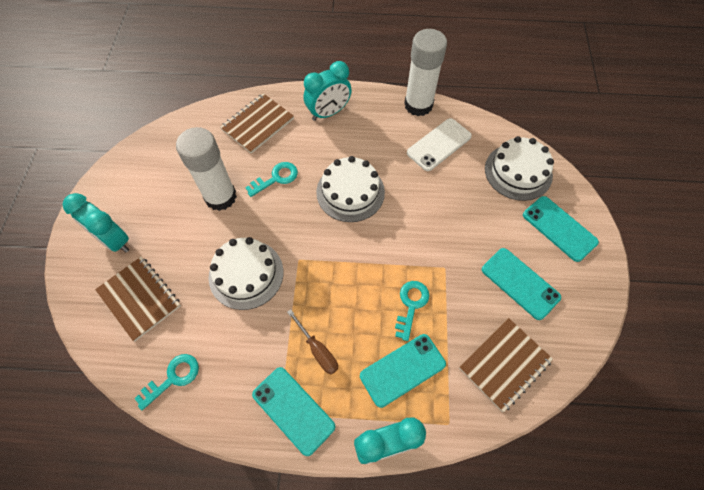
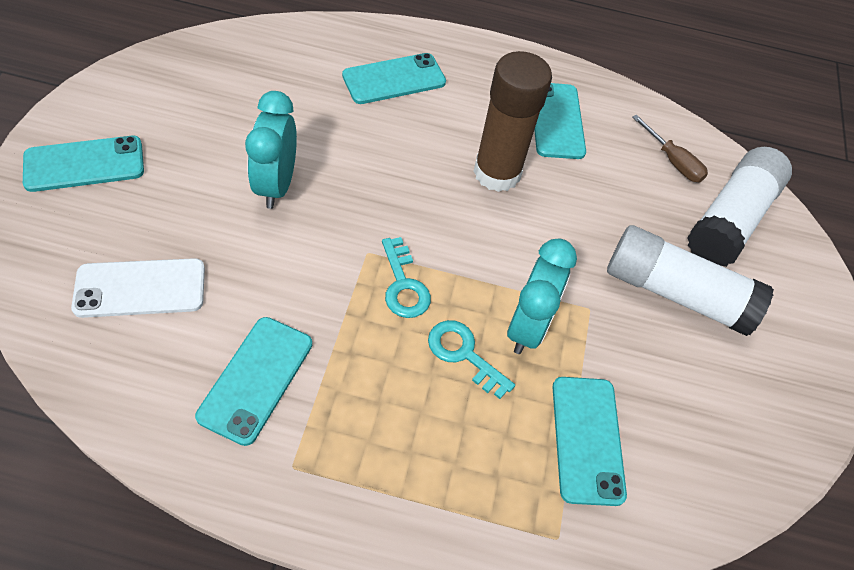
brown glue stick: none = 0 -> [473,51,552,192] = 1
brown notebook: [95,256,181,341] [220,93,294,154] [459,318,553,412] = 3 -> none = 0
turquoise clock: [62,193,129,252] [304,61,352,121] [354,418,426,465] = 3 -> [245,91,297,209] [507,238,577,354] = 2
turquoise key: [134,354,199,410] [245,162,298,197] [395,281,430,341] = 3 -> [382,237,431,318] [428,320,515,399] = 2
turquoise phone: [252,367,335,456] [360,334,446,408] [482,248,561,320] [523,196,599,262] = 4 -> [23,136,144,192] [195,317,312,446] [342,53,446,104] [534,83,586,159] [552,377,627,506] = 5
white cake: [209,237,283,310] [316,156,385,222] [485,136,554,201] = 3 -> none = 0

